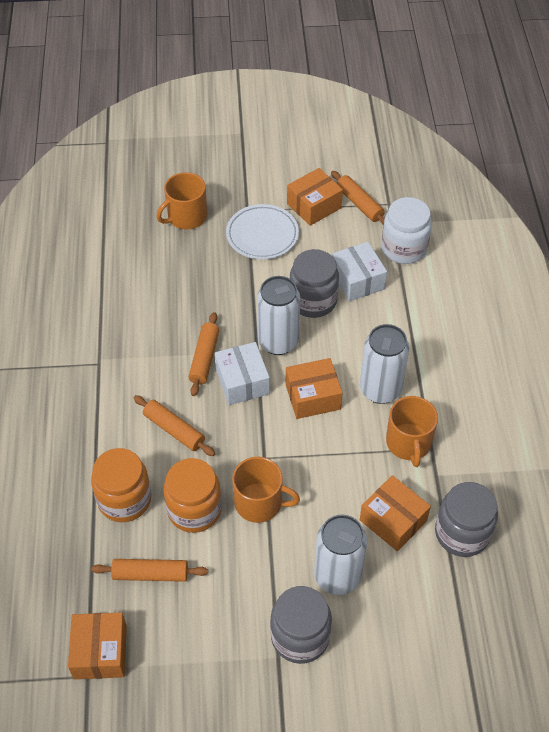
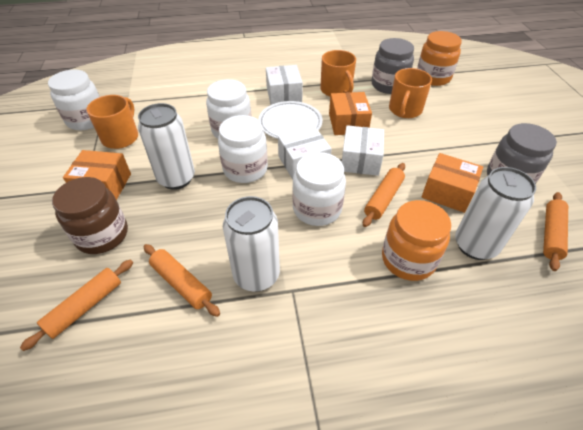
brown jar: none = 0 -> [52,177,128,254] = 1
grey jar: [270,586,332,664] [290,249,339,318] [435,482,498,557] = 3 -> [372,38,414,94] [487,123,557,184] = 2
orange box: [68,612,127,679] [286,358,343,419] [287,168,343,226] [360,475,431,551] = 4 -> [63,150,131,200] [329,92,372,135] [421,153,483,213] = 3
white box: [215,342,270,405] [332,242,387,301] = 2 -> [266,65,303,105] [278,126,332,179] [342,125,384,176] = 3
white jar: [381,197,432,264] = 1 -> [48,69,100,130] [206,79,252,139] [218,115,268,183] [292,152,346,226] = 4

